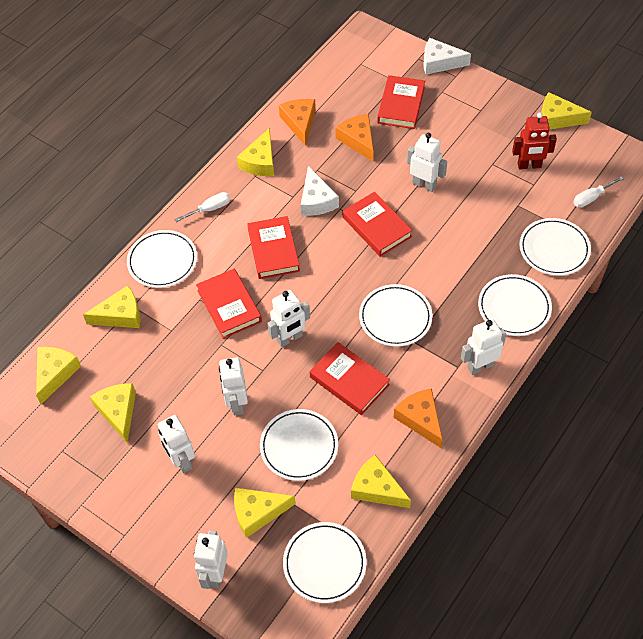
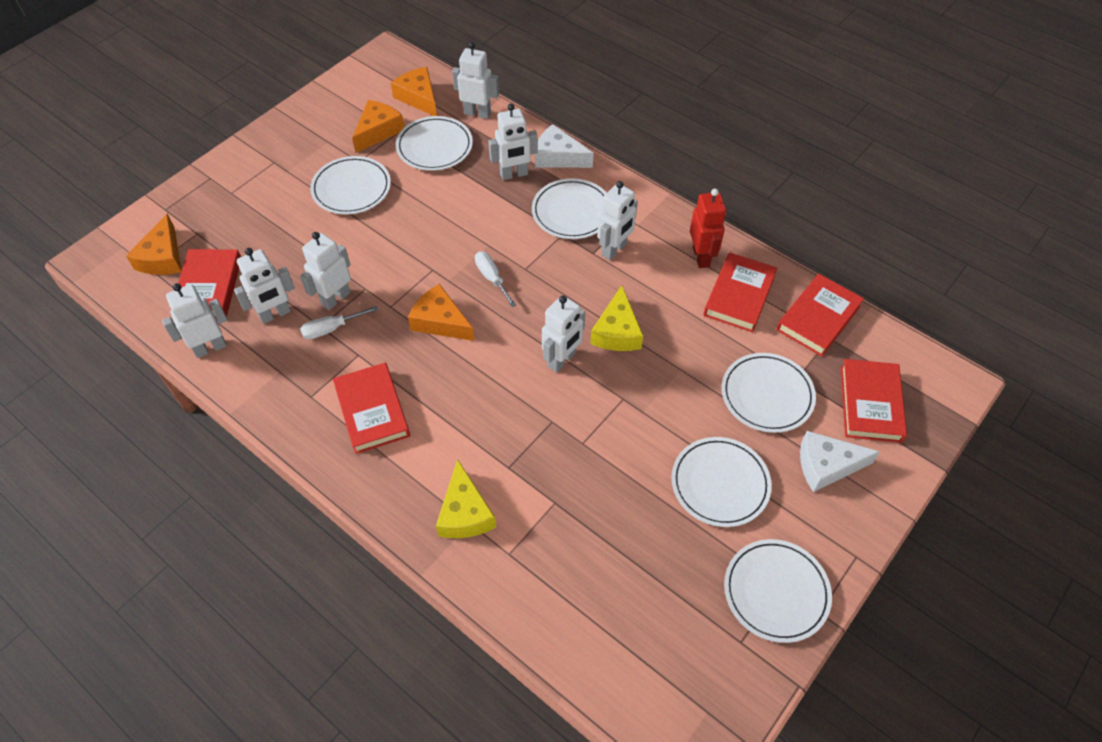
orange cheese: [279,99,316,146] [335,114,373,161] [394,388,443,448] = 3 -> [126,214,182,275] [352,100,404,153] [391,67,437,116] [408,284,474,341] = 4
white robot: [158,415,195,473] [194,530,228,589] [219,357,248,415] [267,290,310,347] [407,133,447,192] [461,319,506,375] = 6 -> [162,283,228,358] [234,248,295,324] [300,232,351,310] [452,42,499,119] [489,104,538,180] [542,295,585,372] [597,181,638,260] = 7
yellow cheese: [36,347,81,404] [83,285,140,328] [90,383,136,442] [234,488,296,538] [237,128,274,176] [351,455,411,508] [541,92,592,130] = 7 -> [436,459,496,538] [590,285,643,351] = 2

